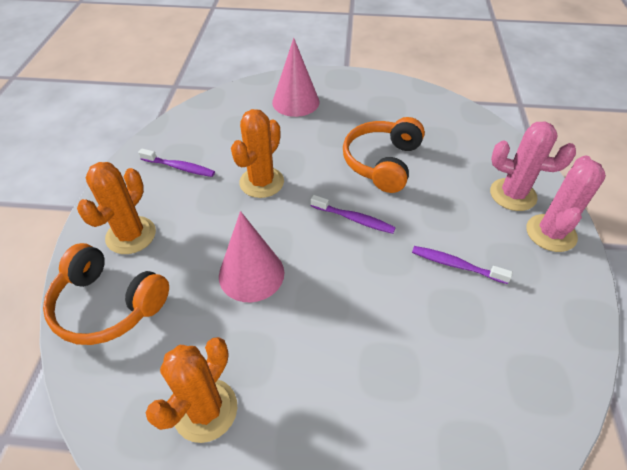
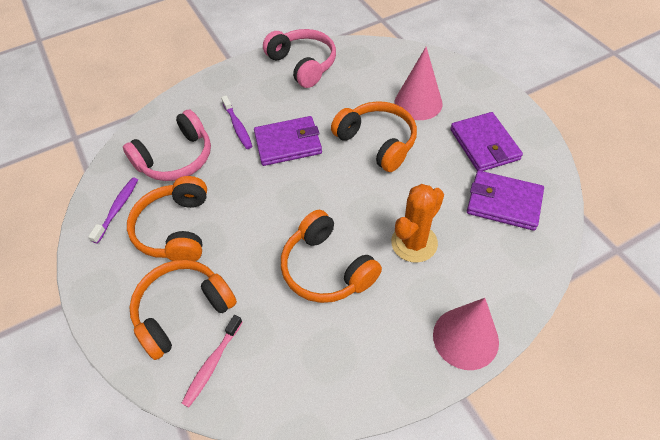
orange cactus: [77,162,156,254] [146,337,237,443] [231,109,284,198] = 3 -> [391,184,444,263] = 1
orange headphones: [43,243,169,345] [343,117,425,193] = 2 -> [127,176,207,261] [130,260,237,360] [281,210,382,303] [331,101,417,172] = 4
pink cactus: [490,122,576,211] [526,156,606,252] = 2 -> none = 0
pink headphones: none = 0 -> [123,110,211,181] [263,29,336,88] = 2
pink toothbrush: none = 0 -> [182,315,243,407] = 1
purple toothbrush: [138,149,215,177] [311,195,396,234] [412,246,513,284] = 3 -> [88,177,138,244] [221,95,252,149] = 2
purple wallet: none = 0 -> [254,116,322,166] [450,112,523,171] [467,171,544,231] = 3

